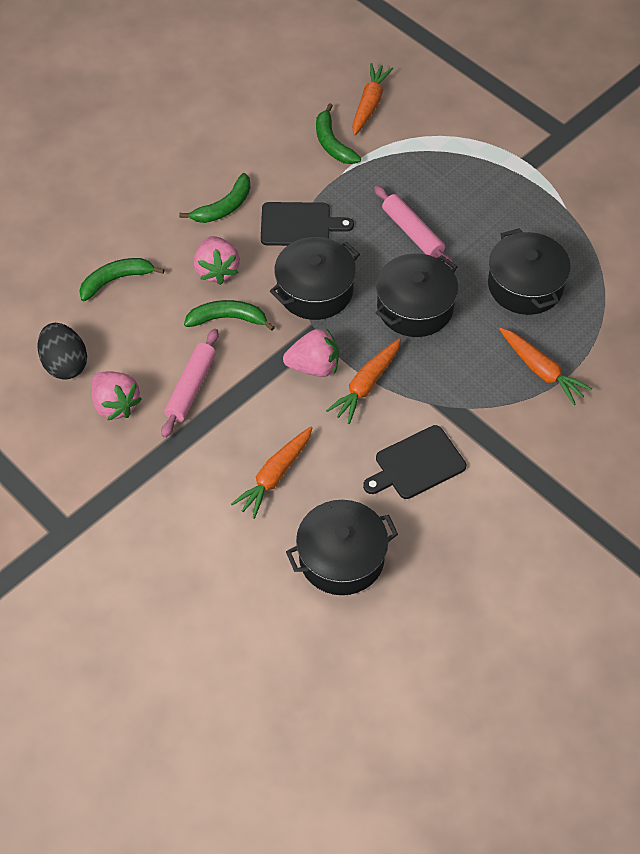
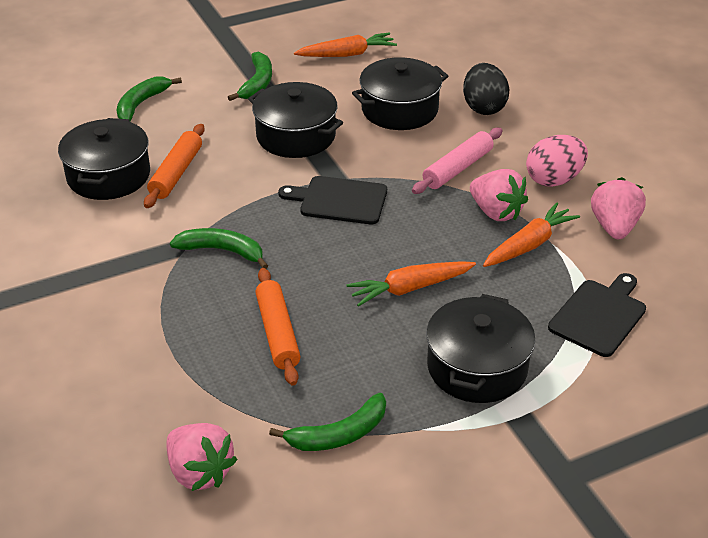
orange carrot: [231,427,312,519] [326,338,401,424] [352,63,394,136] [499,328,592,405] = 4 -> [294,32,397,57] [346,261,476,307] [483,202,580,267] = 3
orange rolling pin: none = 0 -> [144,124,205,208] [255,268,301,386] = 2
pink egg: none = 0 -> [526,135,588,187] = 1
pink rolling pin: [161,329,219,438] [374,185,453,269] = 2 -> [412,128,502,194] = 1

